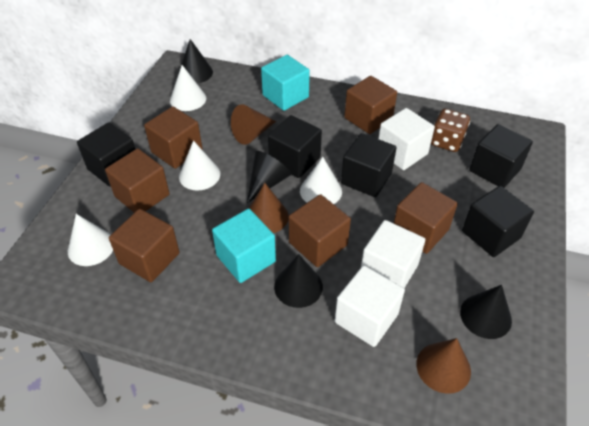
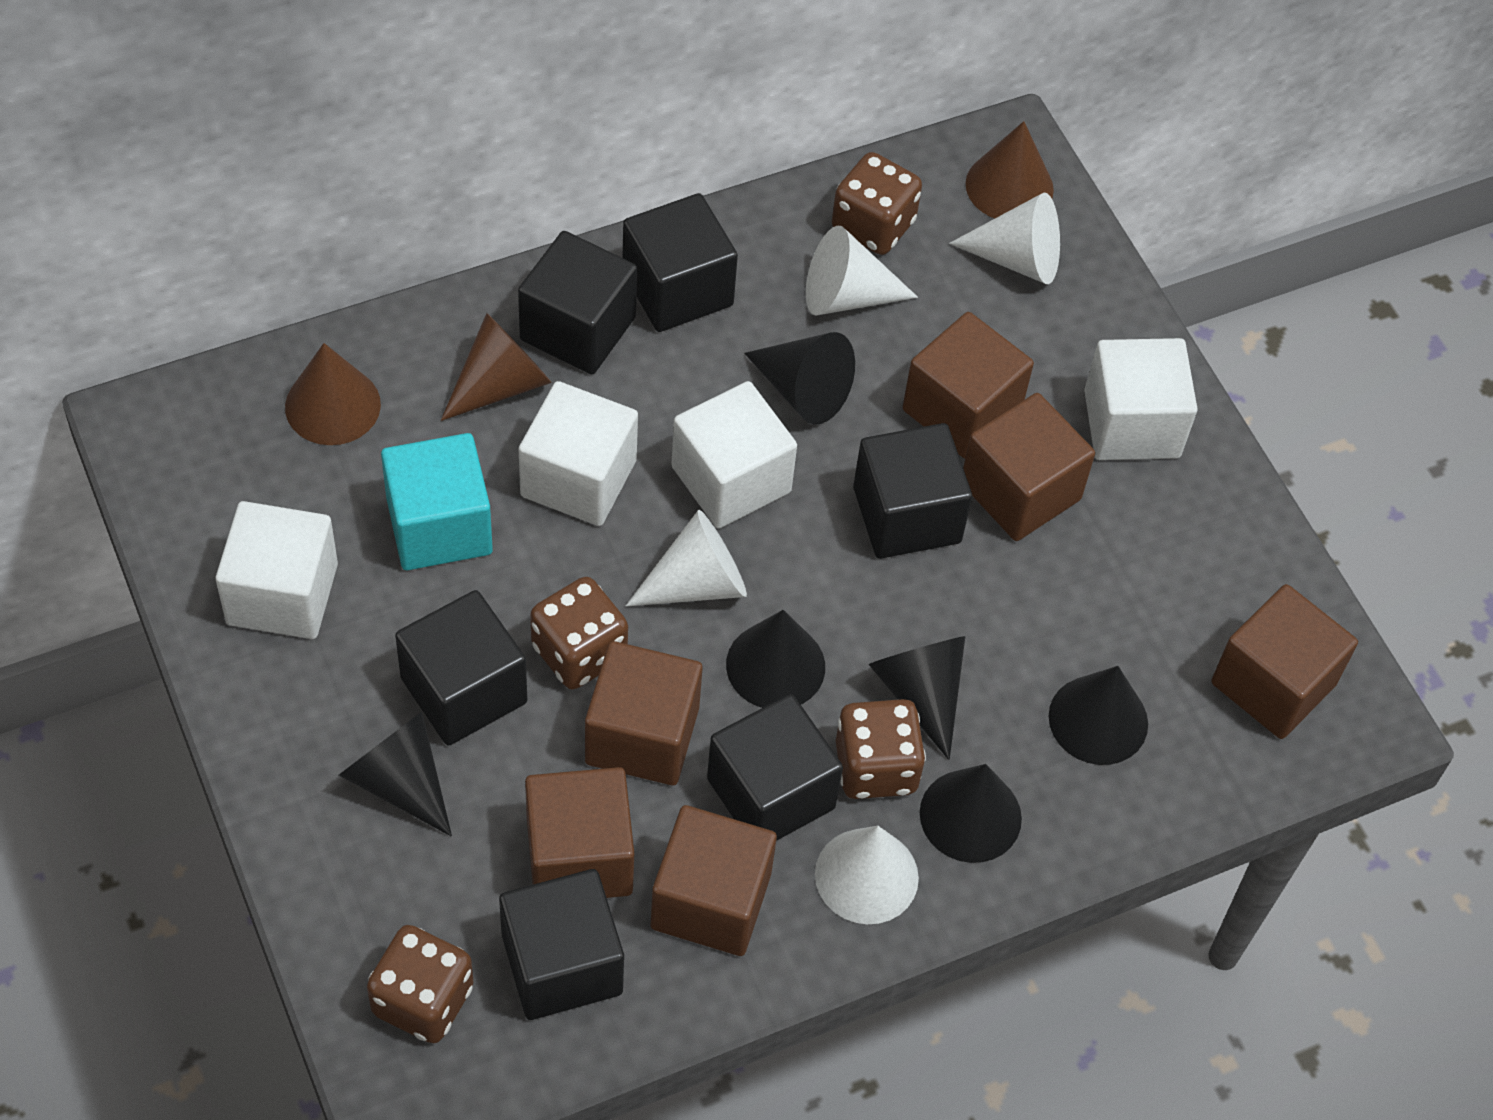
black cone: [178,39,213,84] [247,151,291,203] [274,254,323,308] [460,285,512,339] = 4 -> [339,712,452,837] [726,610,825,708] [744,332,855,425] [869,636,965,760] [920,764,1022,863] [1049,666,1148,765] = 6
black cube: [77,122,135,187] [268,115,322,178] [341,133,397,197] [462,186,534,257] [470,124,533,188] = 5 -> [395,590,527,745] [499,869,624,1020] [518,231,637,374] [622,193,738,332] [707,694,843,841] [853,423,972,559] = 6
brown dice: [431,109,470,152] = 1 -> [367,925,473,1043] [530,577,628,689] [832,152,922,255] [836,699,926,799] = 4
turquoise cube: [212,209,276,283] [261,55,310,111] = 2 -> [381,433,493,570] = 1
white cube: [335,266,405,347] [361,220,425,288] [378,108,435,170] = 3 -> [216,501,338,639] [519,381,638,526] [671,381,797,529] [1084,338,1198,460] = 4

